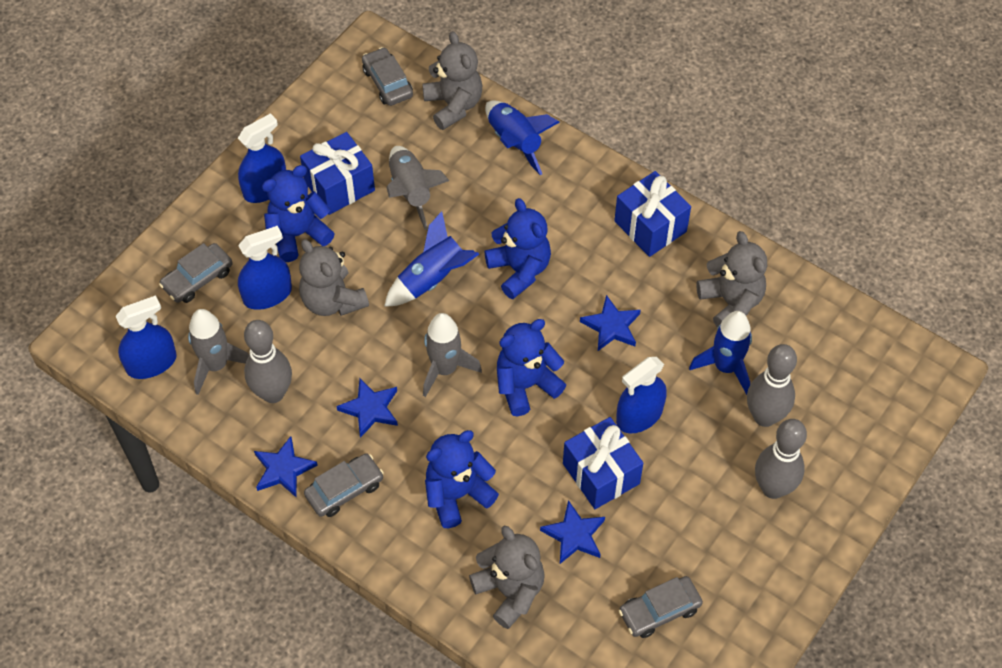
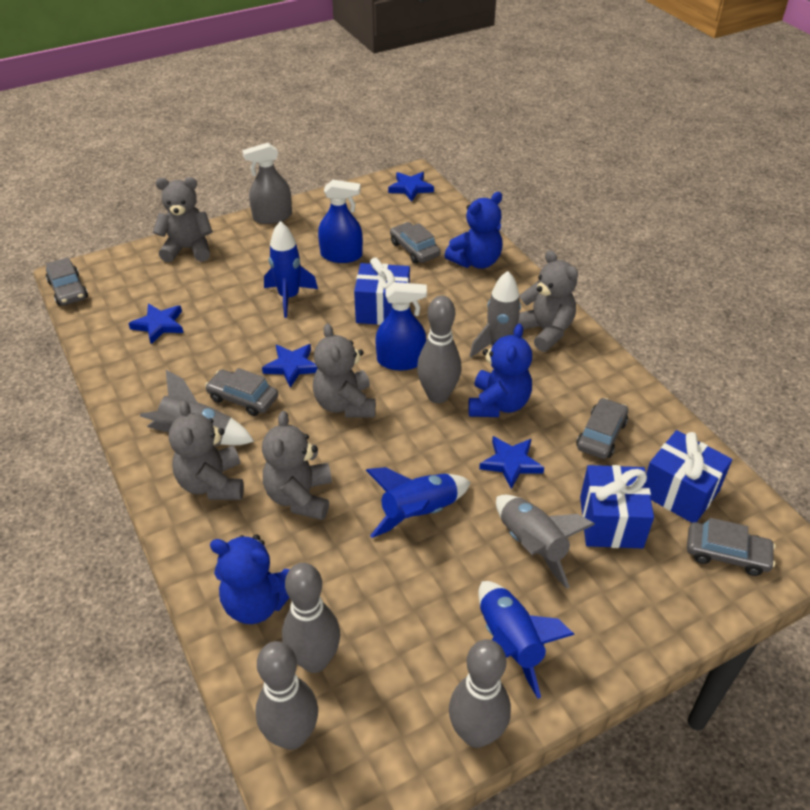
blue spray bottle: [115,295,177,379] [238,113,286,203] [238,226,292,310] [616,357,667,433] = 4 -> [318,180,363,263] [375,282,427,370] = 2
blue teddy bear: [262,165,335,262] [425,430,499,528] [485,198,551,299] [497,319,566,416] = 4 -> [210,534,289,624] [444,192,503,269] [468,324,532,417] = 3
grey bowling pin: [244,320,292,403] [747,344,797,427] [755,419,807,499] = 3 -> [255,641,318,750] [282,563,340,673] [417,295,462,403] [449,639,511,748] = 4
grey car: [159,243,233,303] [304,453,384,517] [362,47,413,106] [619,576,703,638] = 4 -> [46,257,88,306] [205,368,278,416] [390,222,440,264] [576,398,628,459] [687,518,776,576] = 5
grey spray bottle: none = 0 -> [242,143,292,224] = 1
grey teddy bear: [299,239,369,316] [422,31,482,130] [469,525,545,629] [696,231,767,328] = 4 -> [153,177,213,262] [169,401,244,500] [262,411,332,520] [313,323,376,418] [518,250,578,352] = 5

